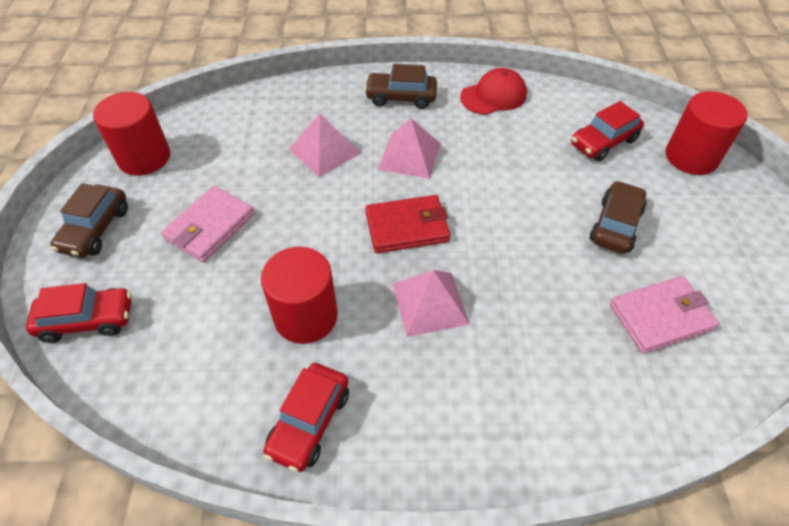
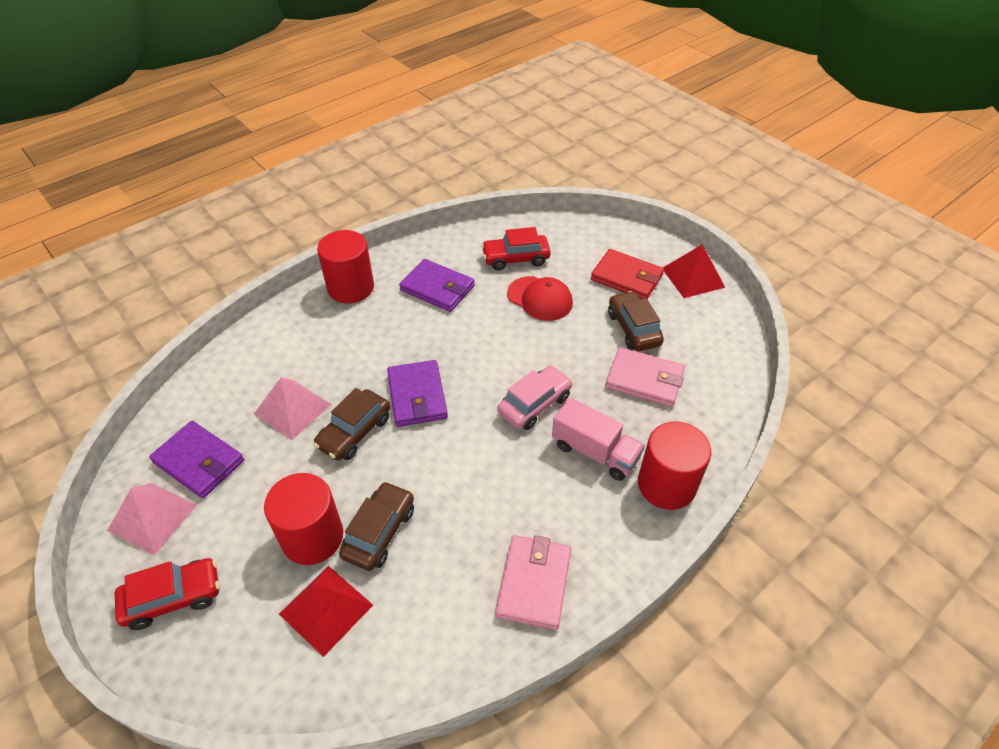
pink car: none = 0 -> [498,366,573,430] = 1
pink pyramid: [289,113,361,177] [378,118,440,179] [392,270,469,337] = 3 -> [107,483,197,555] [254,377,331,440] = 2
pink truck: none = 0 -> [552,398,645,481] = 1
purple wallet: none = 0 -> [149,421,244,498] [387,360,448,427] [399,259,475,312] = 3
red car: [26,283,132,343] [263,363,349,472] [571,101,644,161] = 3 -> [115,558,220,630] [481,227,551,271] = 2
red pyramid: none = 0 -> [279,566,373,657] [663,244,725,298] = 2

